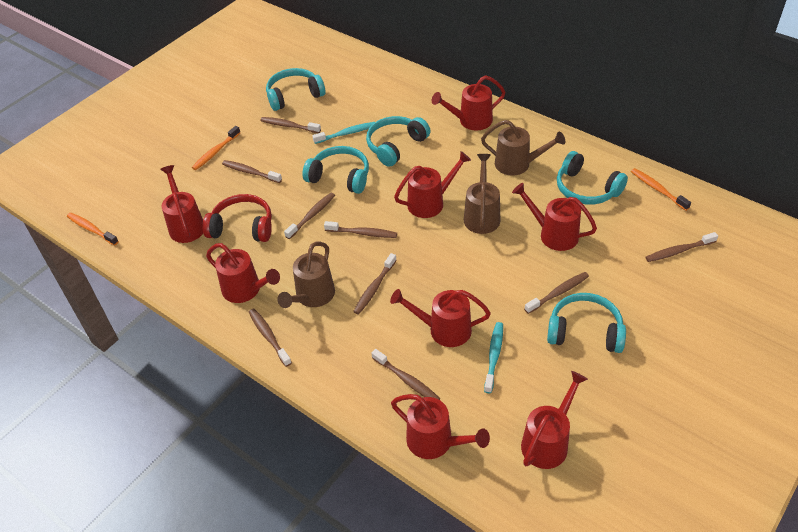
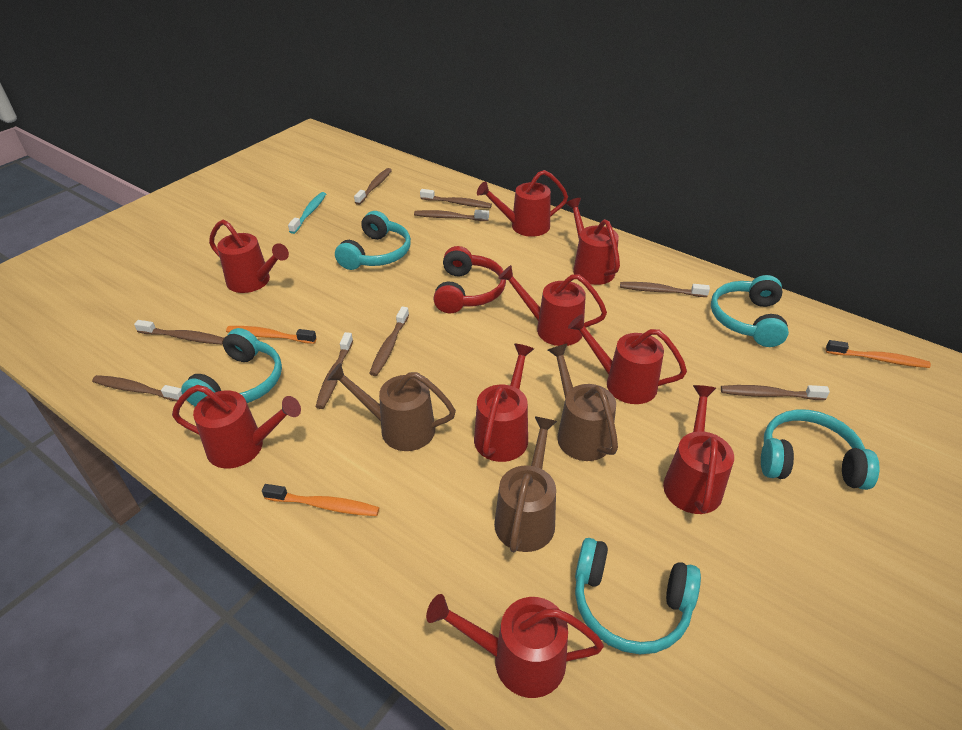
red watering can: [160,165,203,243] [206,243,280,303] [390,289,491,347] [391,394,490,459] [394,151,471,218] [432,75,506,130] [512,183,597,251] [521,371,588,469] = 8 -> [172,385,301,468] [209,220,289,293] [426,594,604,698] [474,344,534,462] [477,170,568,237] [498,265,607,346] [566,198,620,285] [568,314,687,404] [663,385,734,514] = 9
turquoise toothbrush: [312,122,375,144] [484,322,503,393] = 2 -> [288,192,326,234] = 1

